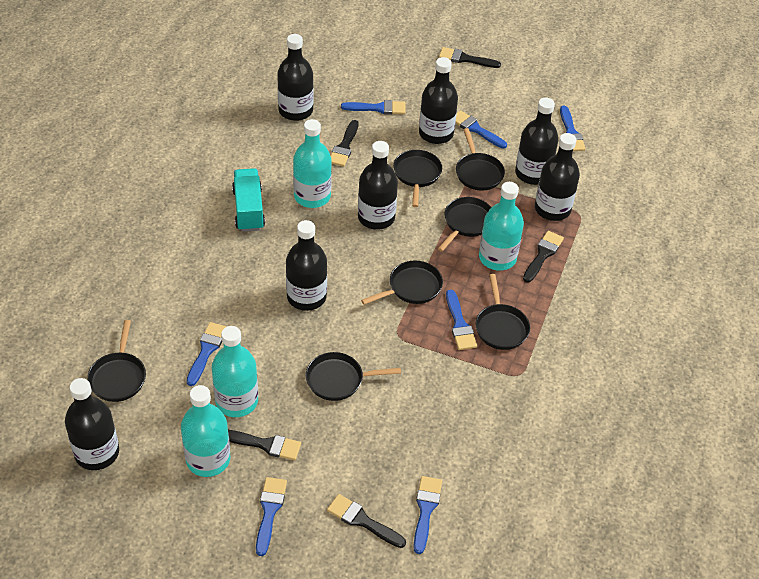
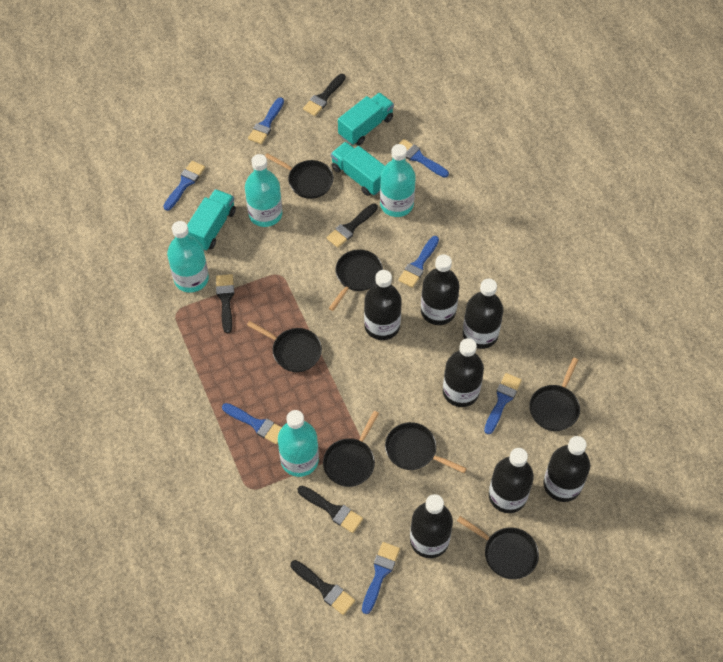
turquoise truck: [232,168,265,232] = 1 -> [187,189,236,251] [331,142,385,196] [338,93,394,145] = 3

